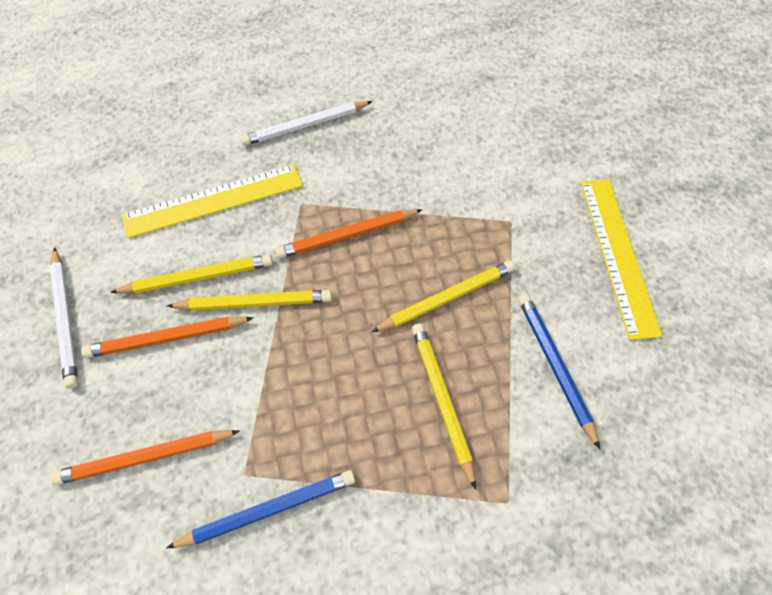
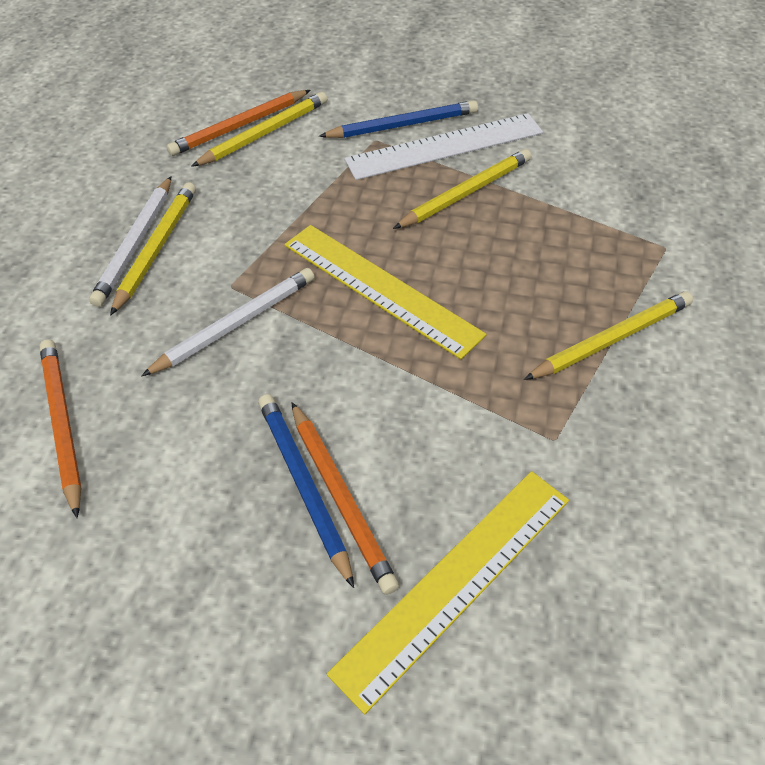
white ruler: none = 0 -> [344,113,543,180] = 1

